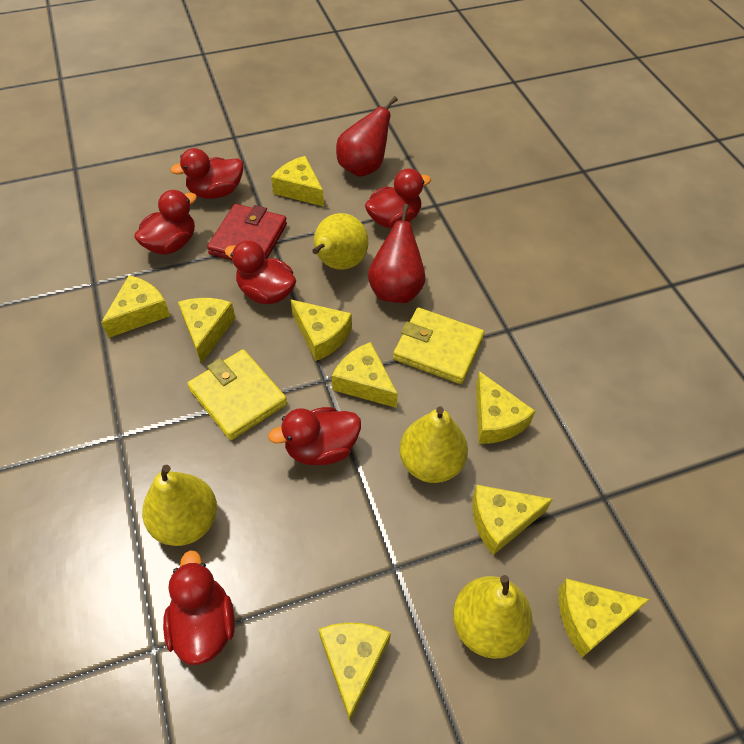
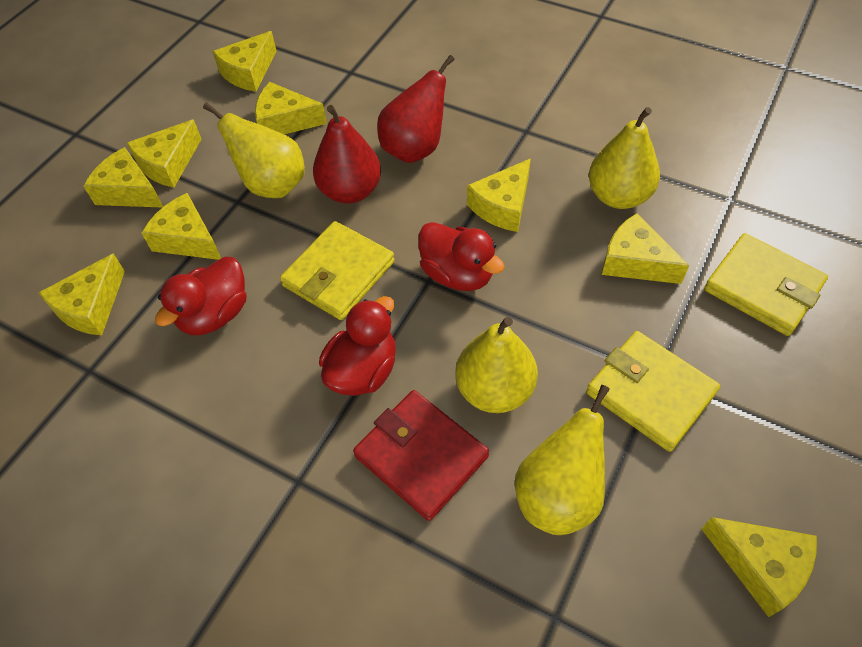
red duck: [134,190,197,255] [163,550,235,665] [170,148,243,199] [225,240,296,304] [268,407,361,465] [365,168,431,228] = 6 -> [155,257,247,335] [319,296,396,396] [418,222,505,291] = 3
yellow wallet: [187,349,287,440] [393,308,484,384] = 2 -> [280,221,395,320] [586,331,720,452] [704,233,828,336] = 3

